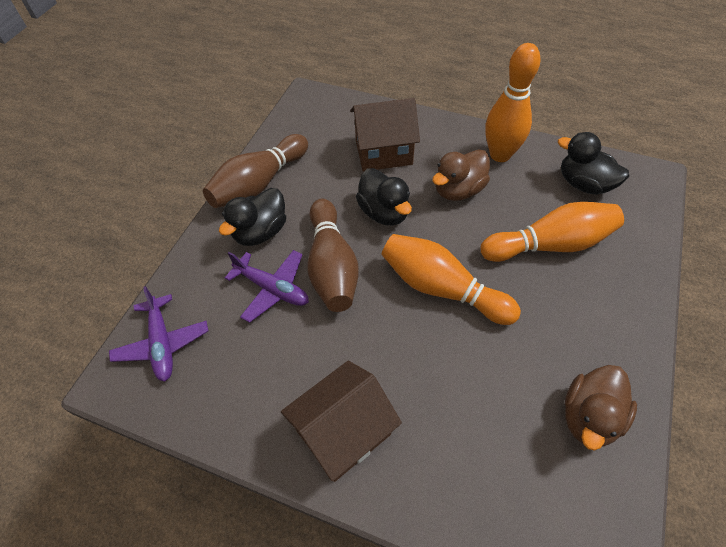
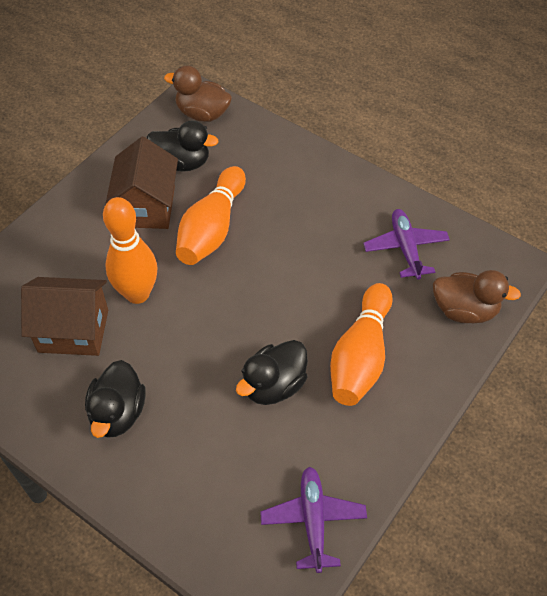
brown bowling pin: [203,134,308,208] [307,199,359,312] = 2 -> none = 0

